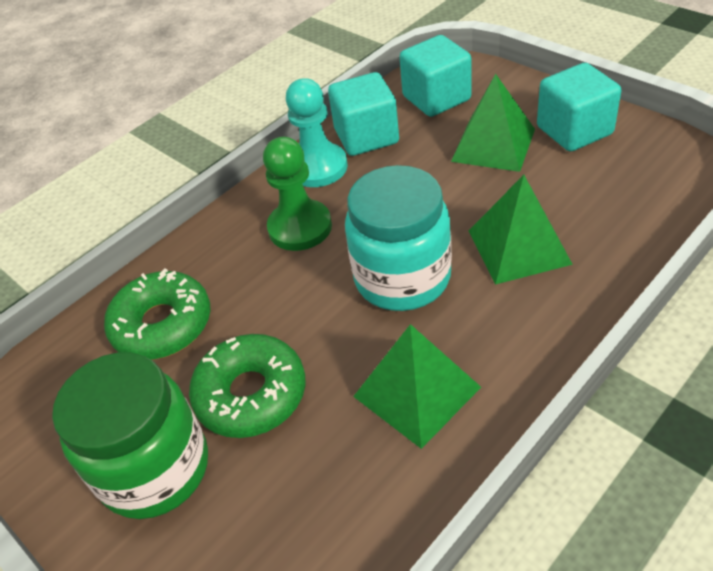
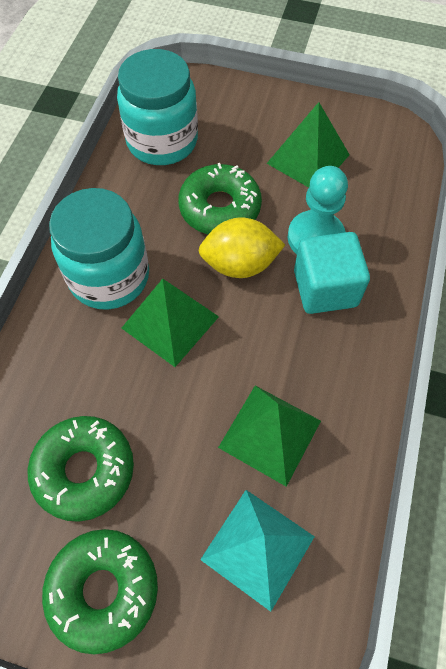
green donut: [104,269,211,360] [189,334,306,438] = 2 -> [28,416,134,522] [42,529,158,654] [178,163,262,234] = 3
green jar: [52,352,208,519] = 1 -> none = 0
green pawn: [263,137,332,251] = 1 -> none = 0
turquoise cube: [328,72,399,156] [400,35,472,117] [537,63,621,151] = 3 -> [294,232,370,314] = 1
turquoise jar: [345,165,452,311] = 1 -> [49,188,149,310] [117,49,198,165] = 2
turquoise pyramid: none = 0 -> [200,490,315,612] = 1
yellow lemon: none = 0 -> [199,217,285,278] = 1

